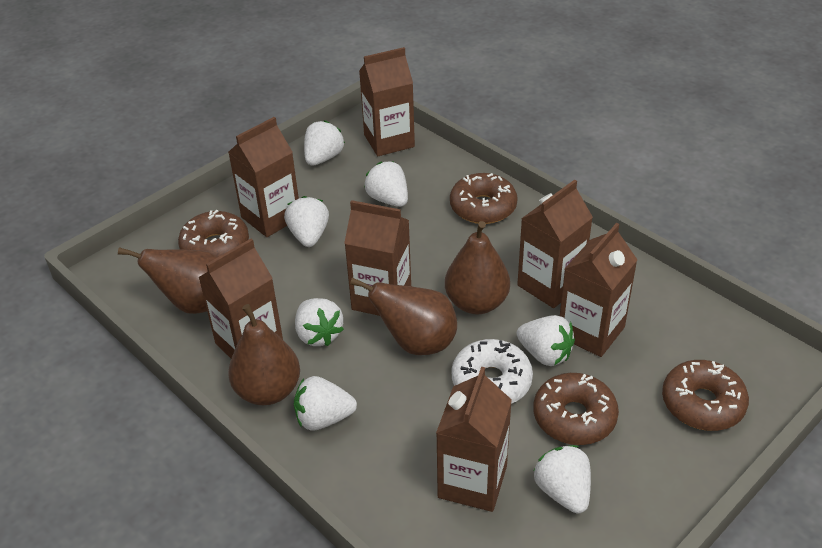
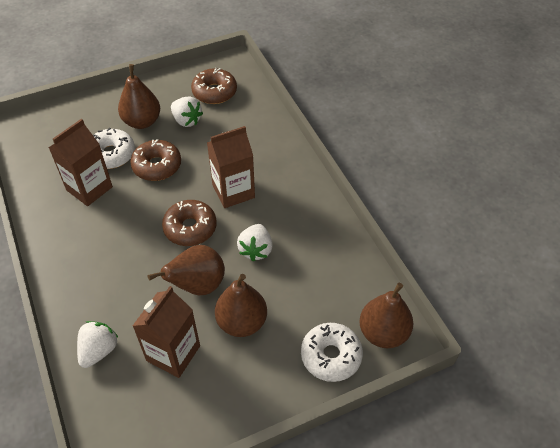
brown carton: [198,239,283,358] [228,117,299,237] [344,200,411,316] [359,47,415,156] [436,367,512,512] [517,180,593,308] [560,223,637,357] = 7 -> [49,119,113,206] [133,286,200,378] [207,126,255,208] = 3
brown donut: [178,210,249,257] [450,173,518,224] [533,373,619,445] [662,360,749,431] = 4 -> [130,139,181,181] [162,200,217,246] [191,68,237,104] = 3
white donut: [451,339,533,404] = 1 -> [93,128,135,169] [301,323,363,382] = 2
white strawberry: [284,196,329,247] [294,376,357,431] [295,298,344,346] [304,120,345,165] [364,161,408,207] [517,315,575,366] [533,445,591,514] = 7 -> [77,321,118,368] [171,97,203,127] [237,224,273,261] = 3

